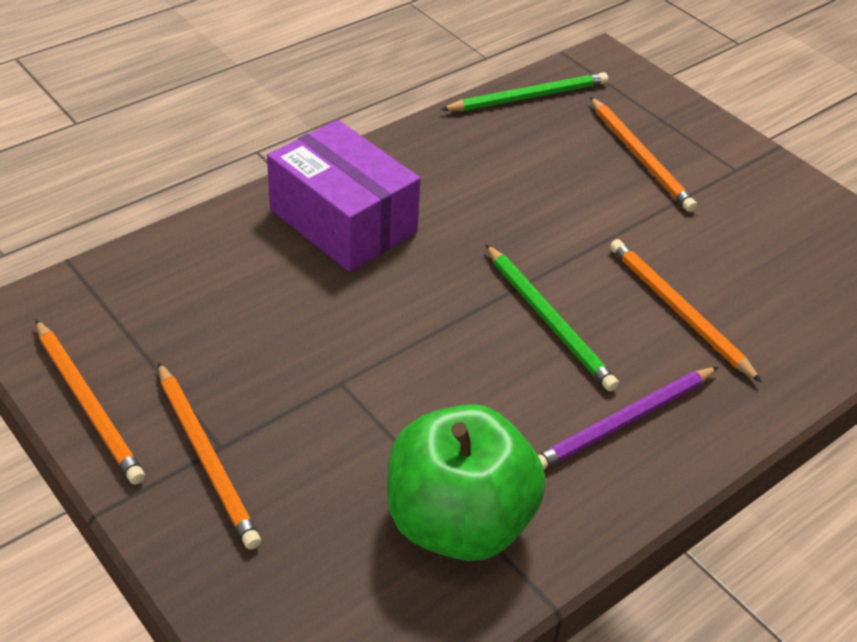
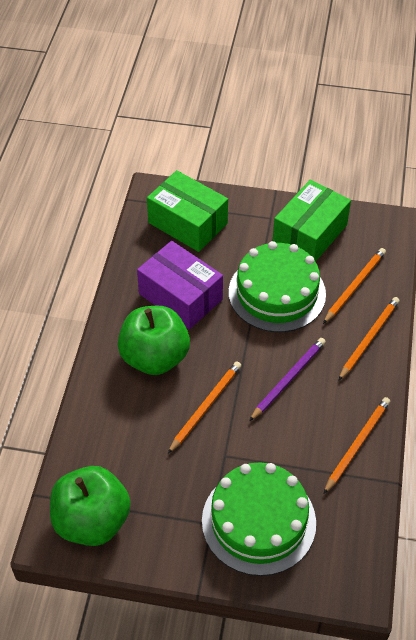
green apple: [387,404,546,561] = 1 -> [50,466,131,546] [118,306,190,375] = 2
green box: none = 0 -> [147,170,228,252] [273,180,351,262] = 2
green cake: none = 0 -> [202,462,316,576] [229,241,326,332] = 2
green pencil: [440,72,608,111] [485,244,619,391] = 2 -> none = 0

